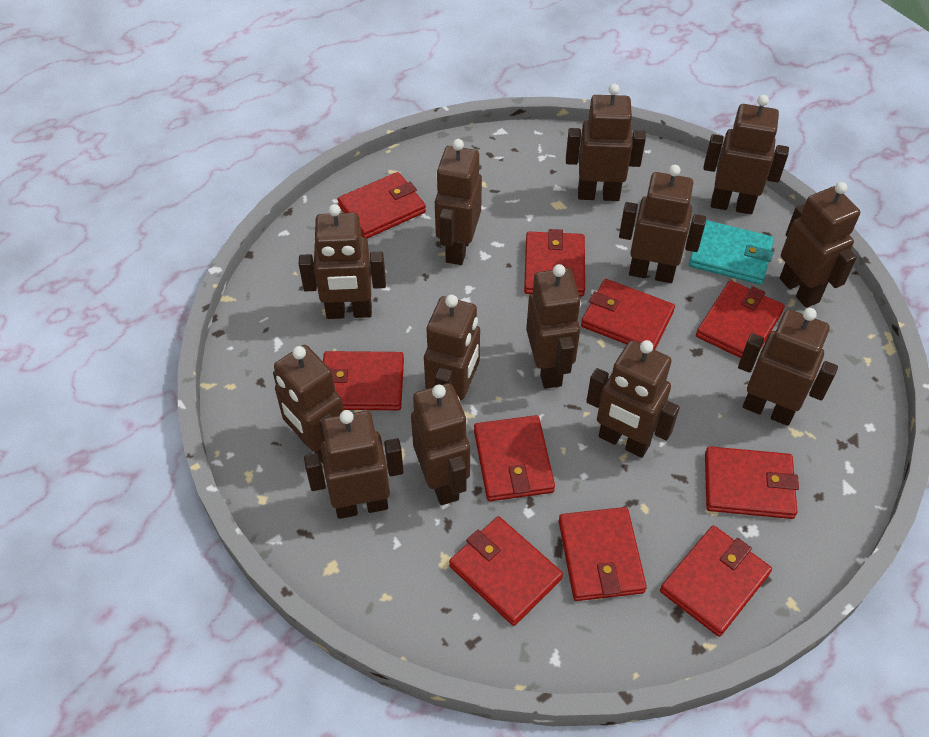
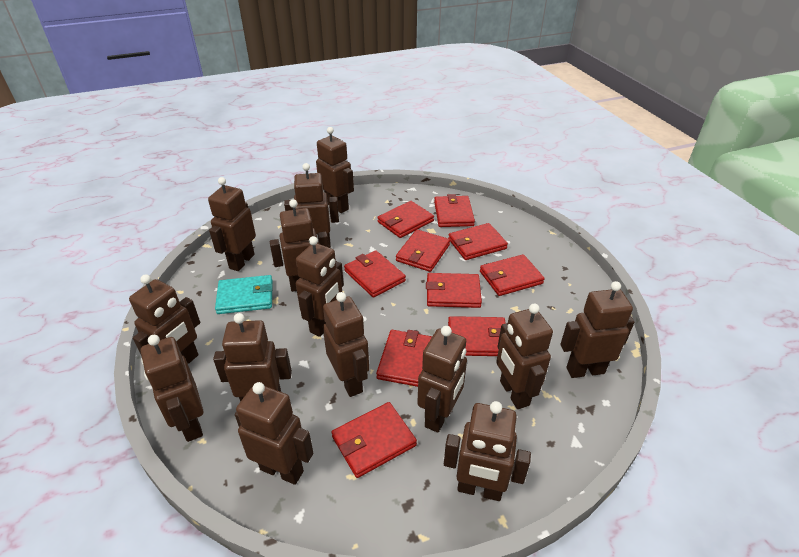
brown robot: [273,345,344,463] [299,204,386,319] [304,410,403,519] [411,383,470,505] [424,295,480,400] [435,139,482,265] [526,264,581,389] [566,84,646,201] [586,340,680,458] [619,165,706,283] [703,95,789,214] [738,308,838,426] [780,182,860,308] = 13 -> [129,274,200,364] [141,335,203,442] [208,177,256,271] [213,313,292,402] [235,382,313,485] [270,199,329,292] [284,163,339,248] [296,236,344,337] [316,127,354,213] [323,292,369,397] [417,326,467,433] [444,401,531,501] [496,304,553,409] [560,281,635,378] = 14

